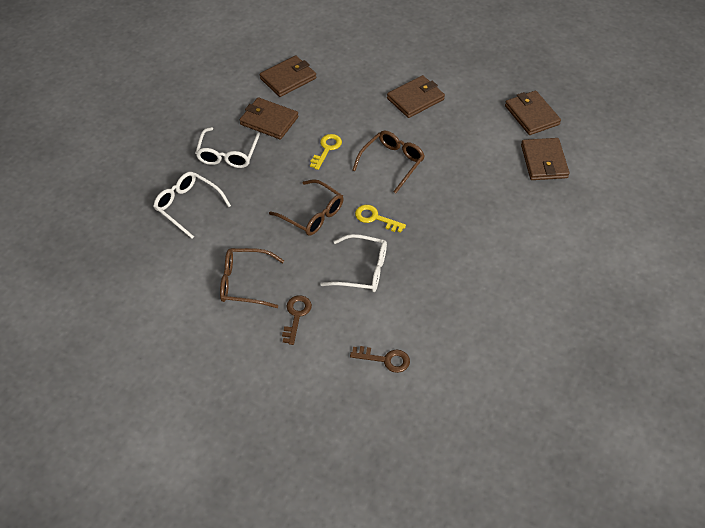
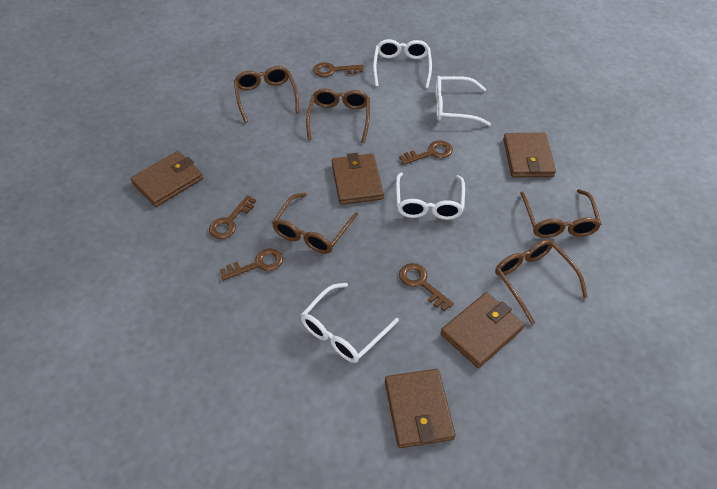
brown glasses: [220,248,284,308] [269,179,343,236] [353,130,425,193] = 3 -> [234,66,299,123] [272,193,358,254] [306,88,370,143] [495,240,588,325] [520,189,602,238] = 5
brown key: [282,295,312,345] [350,346,410,373] = 2 -> [209,195,256,239] [220,248,283,281] [313,62,363,77] [399,140,453,165] [399,263,454,311] = 5
white glasses: [153,172,231,239] [195,127,260,168] [320,234,387,292] = 3 -> [301,283,399,363] [373,39,432,88] [396,172,465,220] [435,76,491,126] = 4
yellow key: [310,134,342,170] [355,205,406,233] = 2 -> none = 0

